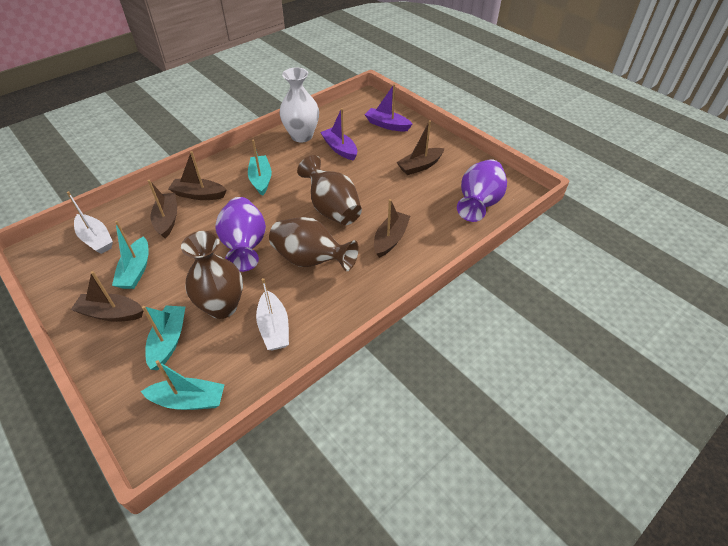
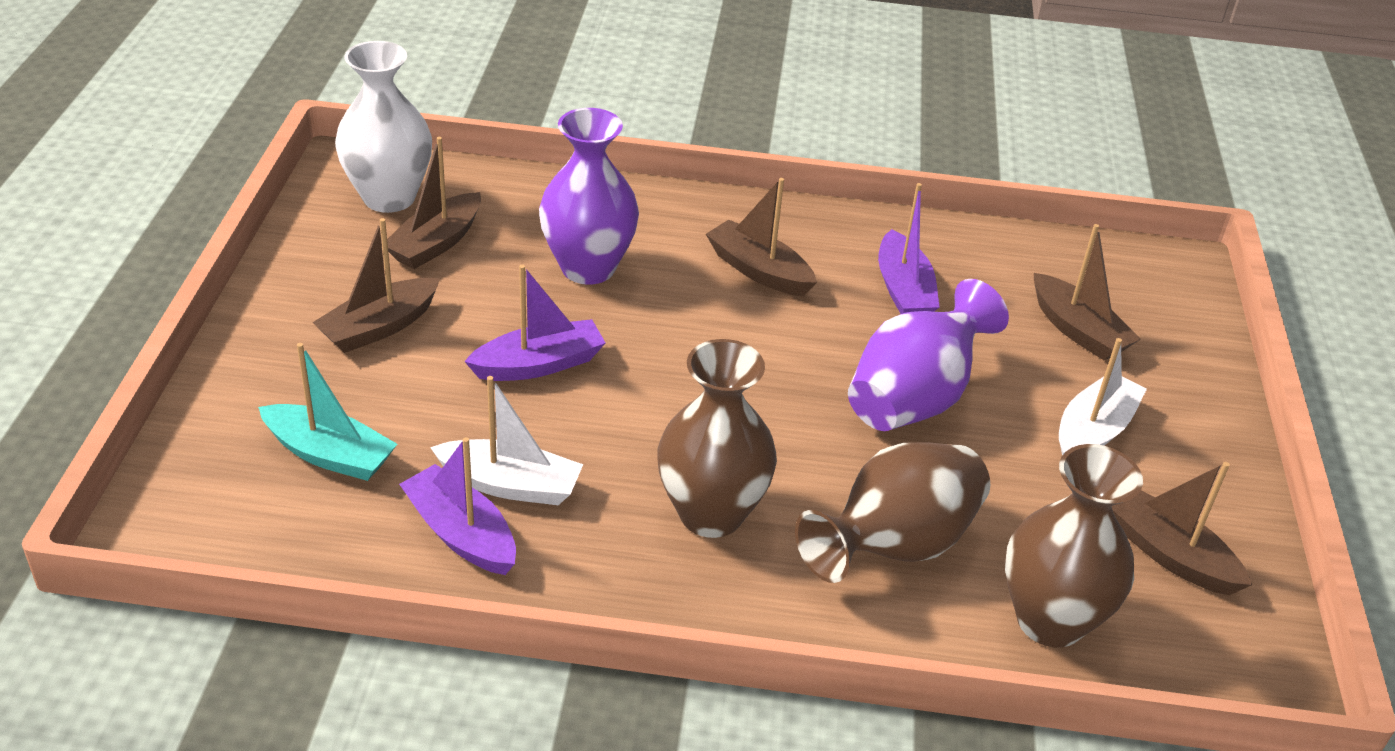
purple boat: [320,108,357,161] [365,84,412,131] = 2 -> [399,437,516,575] [464,265,605,381] [878,183,940,314] = 3
turquoise boat: [112,221,149,289] [141,360,225,410] [142,306,185,370] [248,139,272,196] = 4 -> [258,343,397,481] = 1

